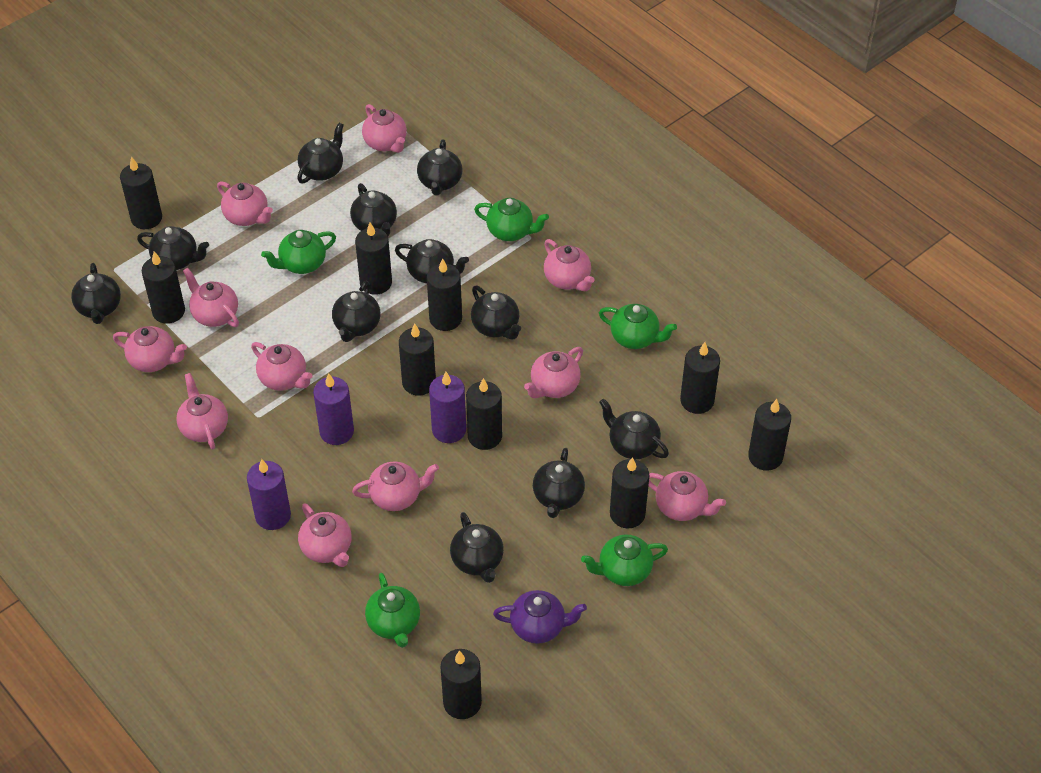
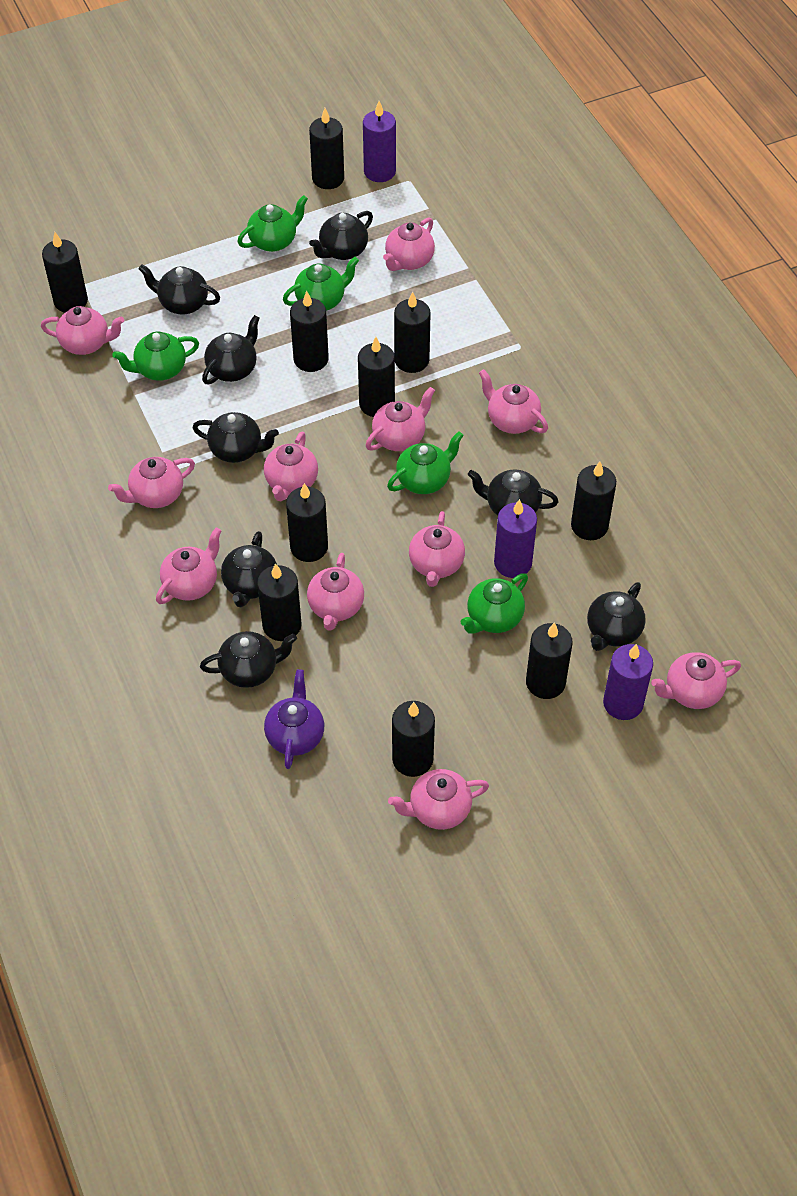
black teapot: [71,263,121,324] [137,226,209,270] [297,122,344,184] [332,281,380,342] [350,183,397,236] [395,239,469,283] [417,139,462,196] [450,512,504,583] [471,286,521,339] [533,448,585,518] [599,399,669,459] = 11 -> [139,265,220,314] [192,412,279,463] [200,631,297,688] [202,315,260,384] [221,531,277,607] [309,211,373,260] [468,470,559,516] [587,582,646,651] = 8

